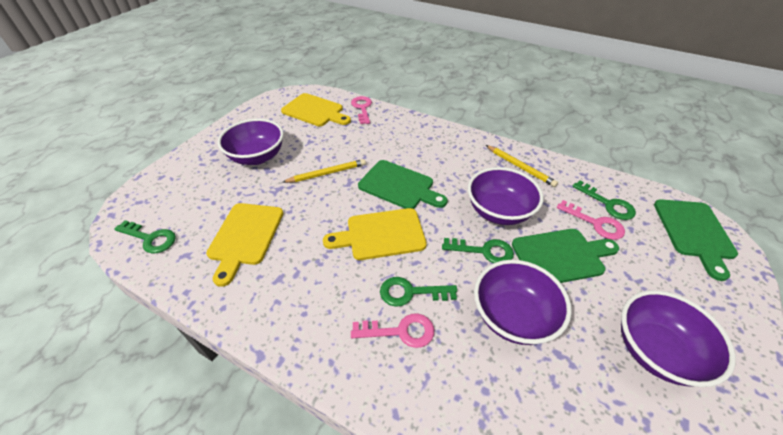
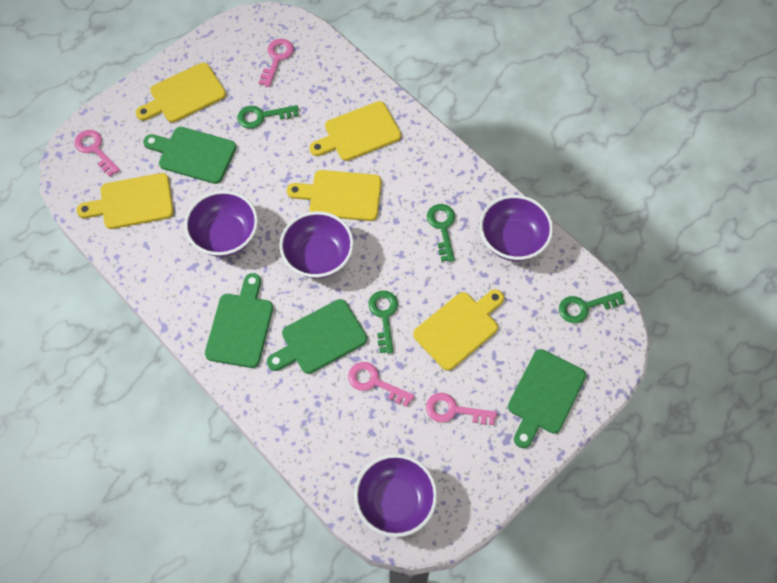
green cutting board: [358,160,448,209] [512,229,619,283] [654,199,738,281] = 3 -> [143,127,236,184] [205,273,273,368] [267,299,367,374] [508,349,586,448] = 4
pink key: [351,96,372,124] [351,313,434,348] [557,200,625,240] = 3 -> [74,130,120,177] [259,39,294,87] [348,362,414,407] [426,393,497,425] = 4
yellow cutting board: [206,203,283,287] [281,93,351,126] [323,208,427,260] = 3 -> [76,173,174,229] [136,63,226,122] [287,170,381,221] [309,101,401,161] [413,289,504,371] = 5
yellow pencil: [283,159,366,183] [486,145,558,187] = 2 -> none = 0

